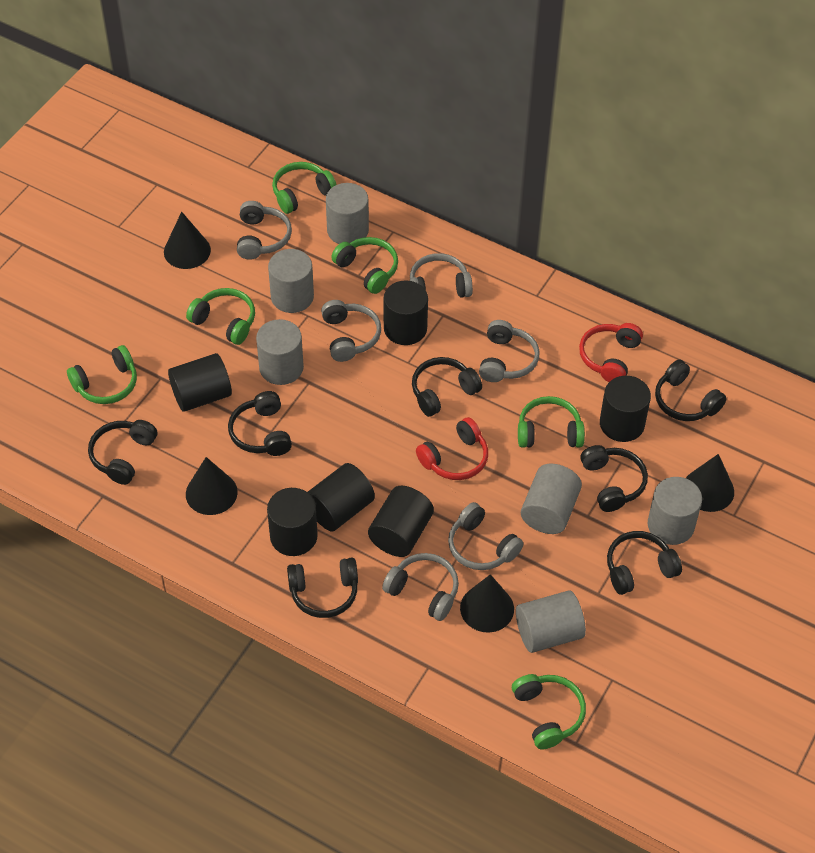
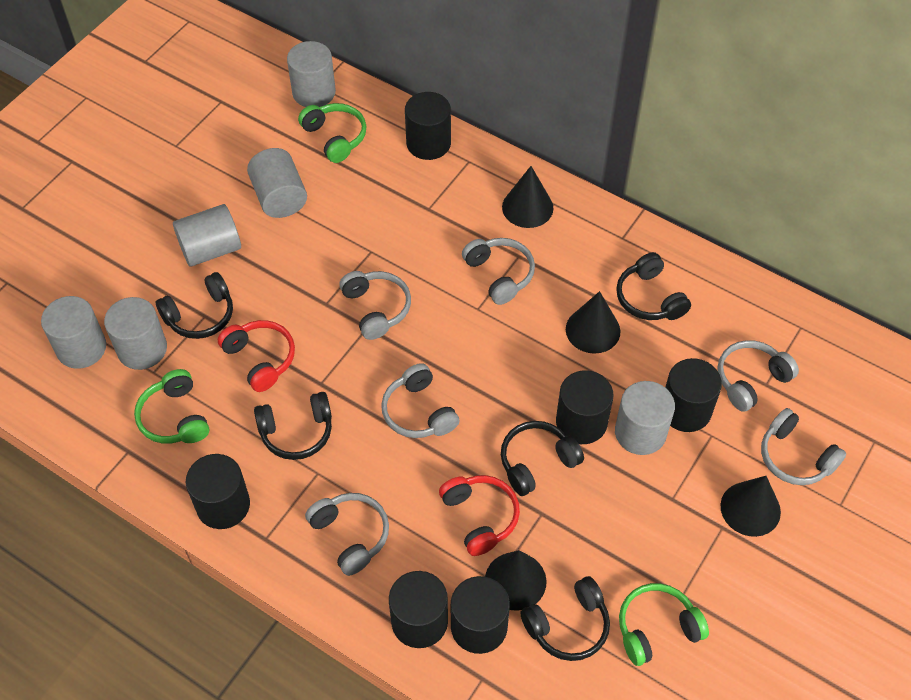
black headphones: [88,420,157,485] [228,391,292,456] [287,557,358,618] [412,357,482,417] [580,445,648,512] [607,531,682,595] [655,359,727,421] = 7 -> [156,272,233,339] [254,392,332,460] [501,421,584,496] [520,576,610,661] [616,252,691,320] = 5
green headphones: [67,345,137,404] [186,288,255,345] [272,162,336,214] [331,237,398,294] [512,674,586,749] [518,396,585,448] = 6 -> [134,369,209,444] [298,103,367,163] [619,583,709,666] = 3

